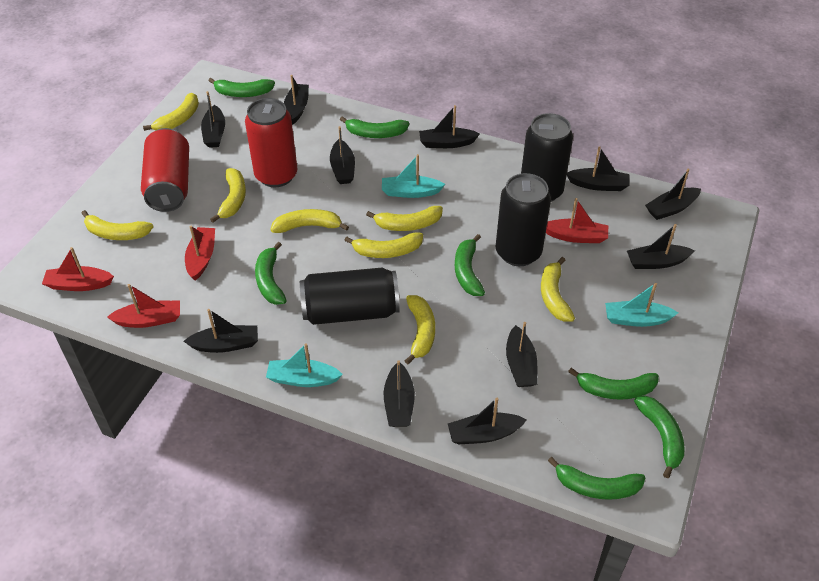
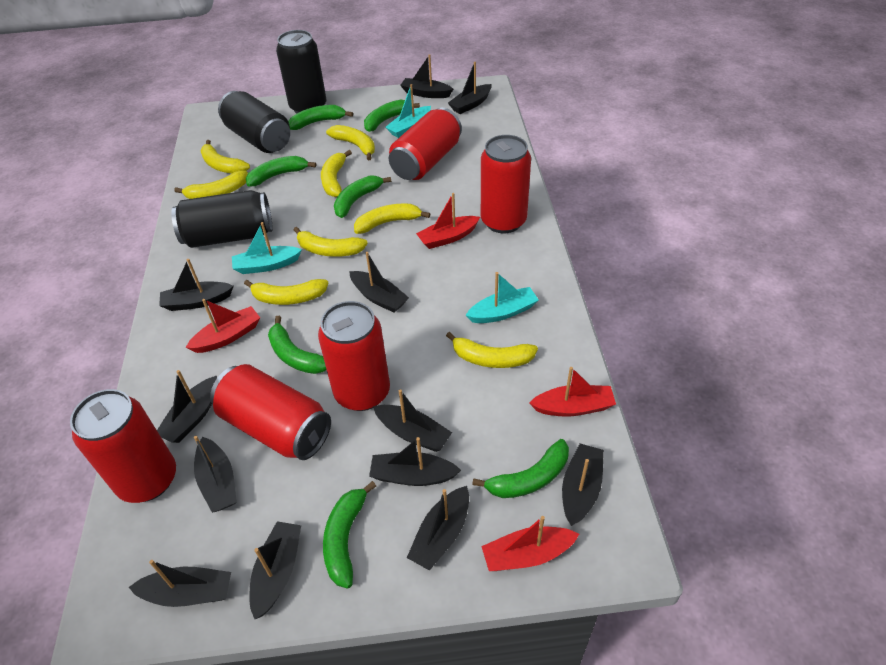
black boat: [184,309,258,353] [201,91,225,148] [284,75,309,125] [330,126,355,184] [384,360,415,427] [419,105,480,148] [448,398,527,445] [506,322,537,387] [567,146,629,191] [627,224,695,269] [645,168,701,220] = 11 -> [129,560,231,607] [157,370,217,443] [159,259,234,311] [194,436,237,513] [250,521,301,619] [349,252,409,313] [369,437,461,486] [373,389,452,452] [400,54,453,98] [407,486,469,571] [448,62,492,114] [562,444,604,526] = 12
red can: [141,128,189,212] [245,98,298,187] = 2 -> [70,389,176,503] [210,364,331,460] [318,301,390,411] [389,108,462,180] [481,135,531,233] = 5

